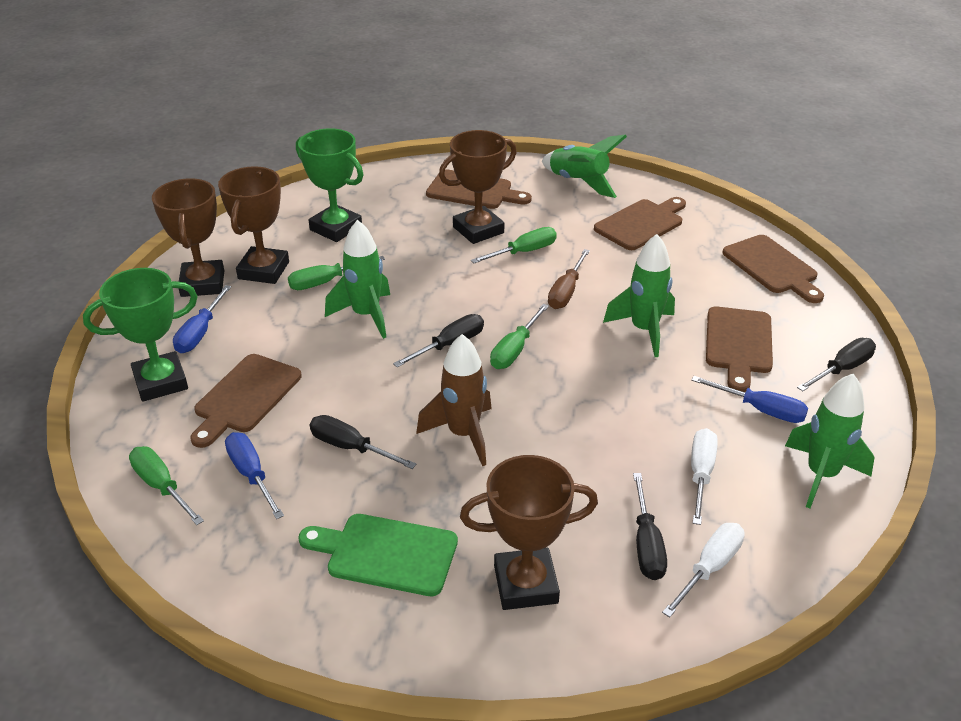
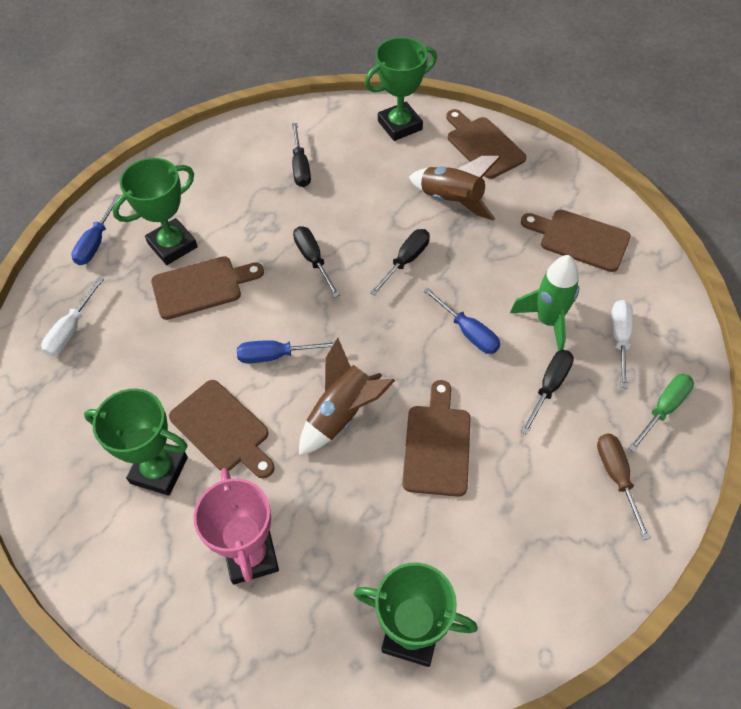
brown rocket: [416,334,492,466] = 1 -> [299,338,395,456] [409,156,501,221] = 2
brown trophy: [152,178,224,297] [218,166,289,284] [439,130,517,244] [460,455,598,610] = 4 -> none = 0
green cutting board: [298,514,458,596] = 1 -> none = 0
green rocket: [325,220,390,339] [542,135,627,198] [603,234,675,357] [785,374,875,508] = 4 -> [510,255,579,351] = 1
green screwdriver: [129,446,204,525] [288,256,385,290] [471,227,557,263] [490,304,549,369] = 4 -> [628,374,694,452] = 1
green trophy: [83,268,198,402] [296,128,364,242] = 2 -> [84,388,188,496] [112,158,198,265] [354,562,478,667] [365,37,437,141] = 4
pink trophy: none = 0 -> [193,468,279,585] = 1

